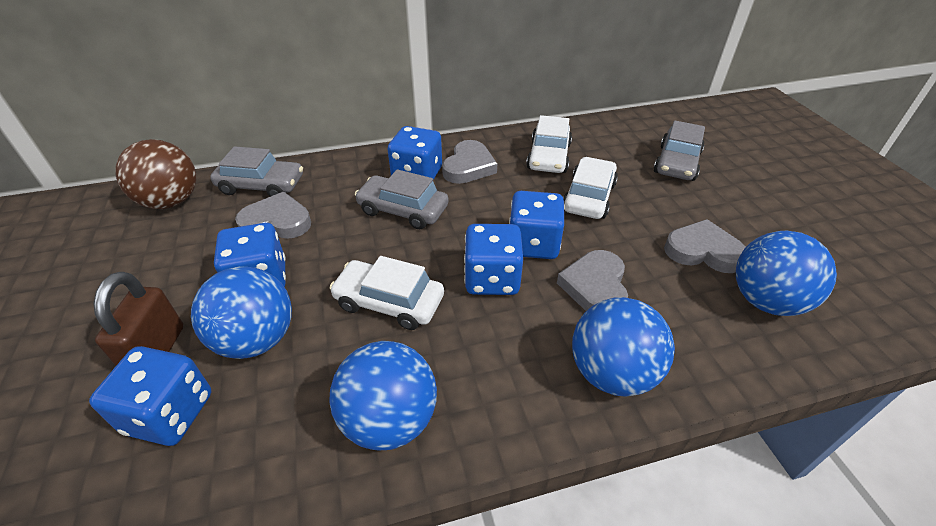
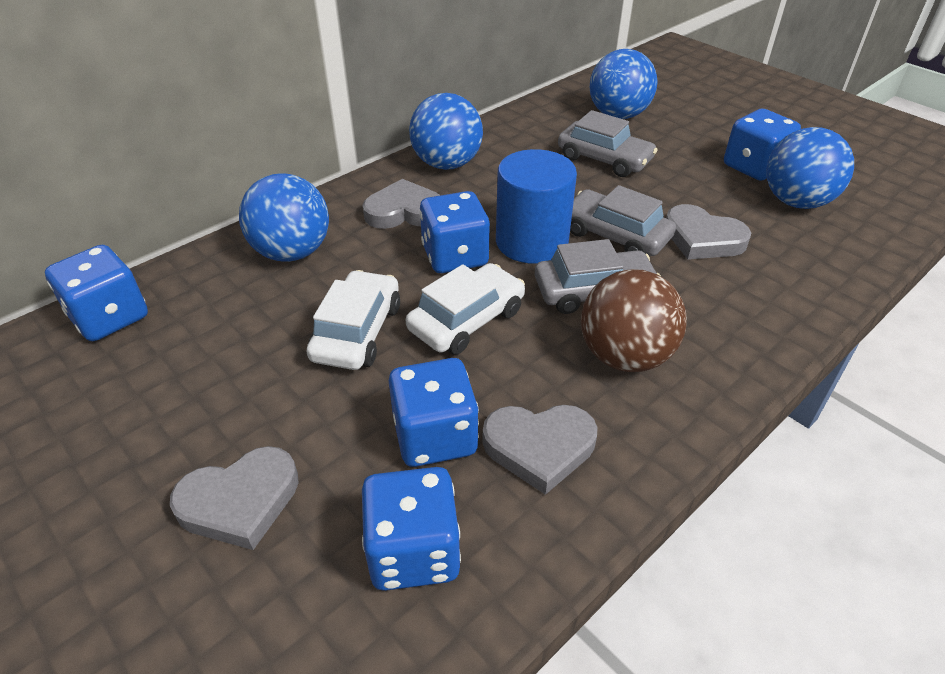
blue cylinder: none = 0 -> [496,149,577,264] = 1
brown padlock: [93,272,184,366] = 1 -> none = 0
white car: [330,256,444,330] [526,115,572,173] [563,157,618,219] = 3 -> [306,270,400,370] [406,263,525,355] = 2

